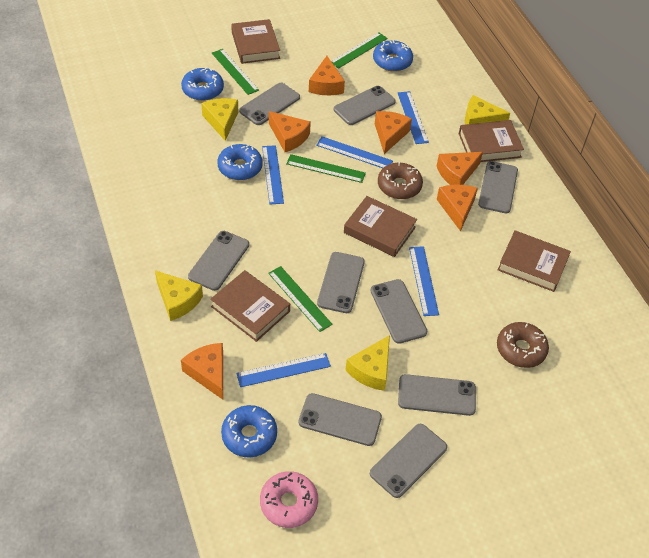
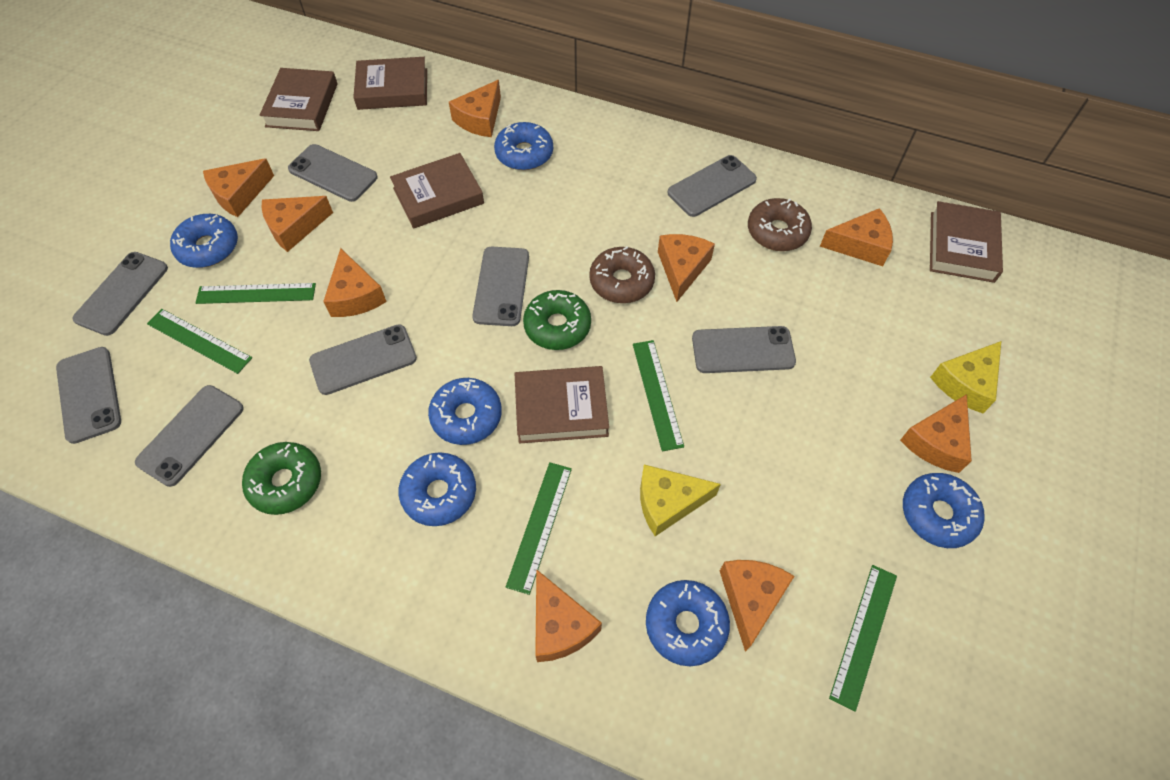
blue donut: [181,67,224,101] [217,144,263,180] [221,405,277,457] [373,40,413,72] = 4 -> [170,214,238,268] [399,452,476,526] [428,378,502,445] [494,122,553,170] [646,580,730,666] [903,473,985,548] = 6
blue ruler: [236,353,331,387] [262,145,284,204] [316,136,393,168] [398,91,429,144] [409,246,439,316] = 5 -> none = 0
green donut: none = 0 -> [242,442,321,515] [523,290,591,350] = 2
green ruler: [212,49,259,95] [268,266,333,332] [286,154,366,183] [331,32,388,69] = 4 -> [147,309,252,374] [196,283,316,304] [506,462,572,595] [633,340,684,451] [829,565,897,712] = 5
grey phone: [188,231,249,291] [239,83,300,125] [298,393,382,446] [317,252,365,313] [334,86,396,125] [370,279,427,344] [370,424,447,498] [398,374,476,416] [478,161,518,213] = 9 -> [56,347,121,444] [72,252,168,336] [135,385,244,487] [288,144,378,202] [309,324,417,395] [472,247,529,326] [667,155,757,217] [692,326,796,373] = 8
orange cheese: [181,343,223,400] [269,111,311,152] [309,56,345,95] [375,111,412,154] [437,152,483,185] [437,185,478,231] = 6 -> [203,158,274,217] [262,196,333,252] [323,248,387,317] [449,80,501,137] [535,569,602,662] [658,234,715,302] [720,560,795,652] [820,208,893,266] [900,394,972,473] = 9
pink donut: [260,471,318,528] = 1 -> none = 0
yellow cheese: [155,270,203,321] [201,98,238,141] [345,335,390,391] [465,95,510,125] = 4 -> [640,464,721,536] [930,341,1001,413] = 2

